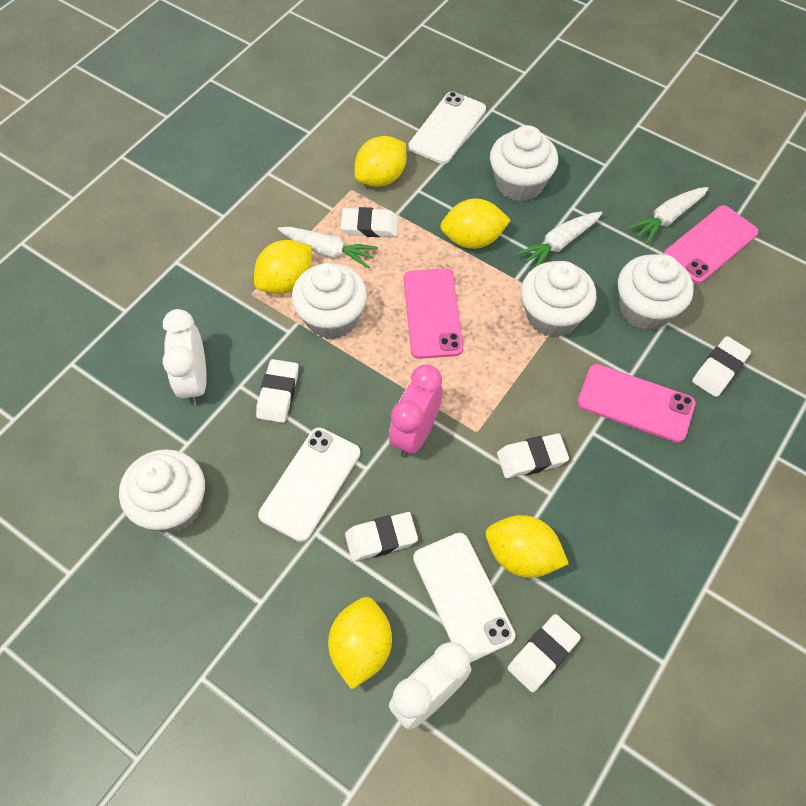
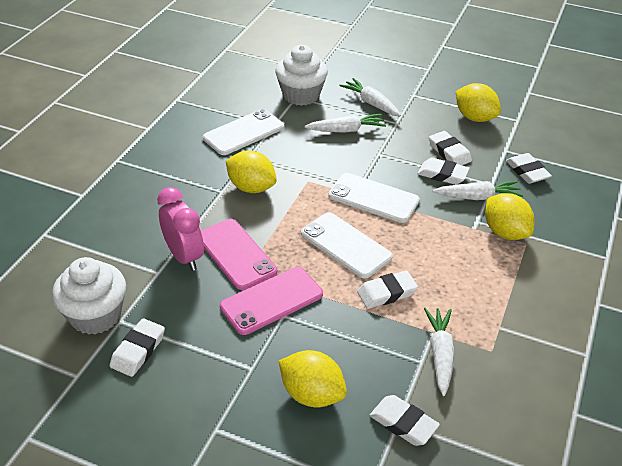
pink phone: [404,268,463,359] [577,364,695,443] [663,205,759,284] = 3 -> [201,219,277,290] [220,267,323,335] = 2
white carrot: [278,227,378,268] [516,212,602,268] [627,187,708,245] = 3 -> [305,114,386,133] [339,78,401,116] [424,308,455,396] [433,181,523,200] = 4
white clock: [163,309,207,405] [389,642,472,730] = 2 -> none = 0
white cupcake: [119,449,205,533] [292,263,367,340] [490,125,558,202] [521,261,597,337] [618,254,694,331] = 5 -> [52,257,126,335] [275,45,328,106] = 2
yellow lemon: [254,240,312,294] [328,597,392,690] [355,136,406,187] [440,198,511,249] [486,515,569,578] = 5 -> [226,150,277,193] [279,350,347,407] [456,83,501,122] [485,193,534,240] = 4

